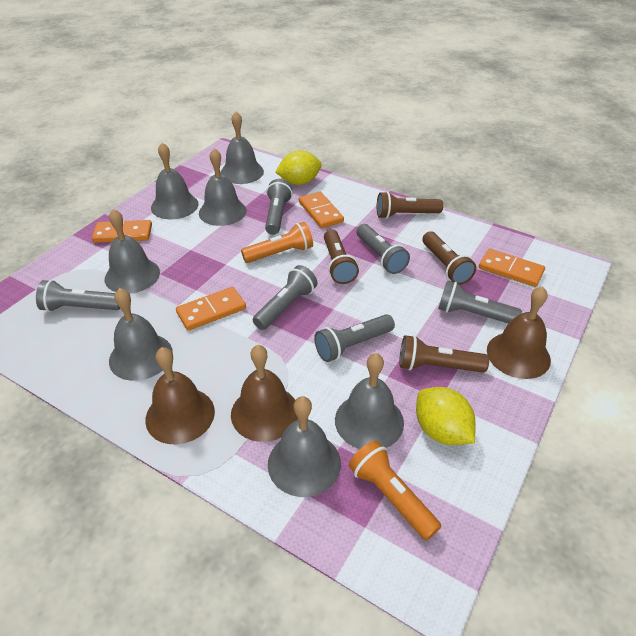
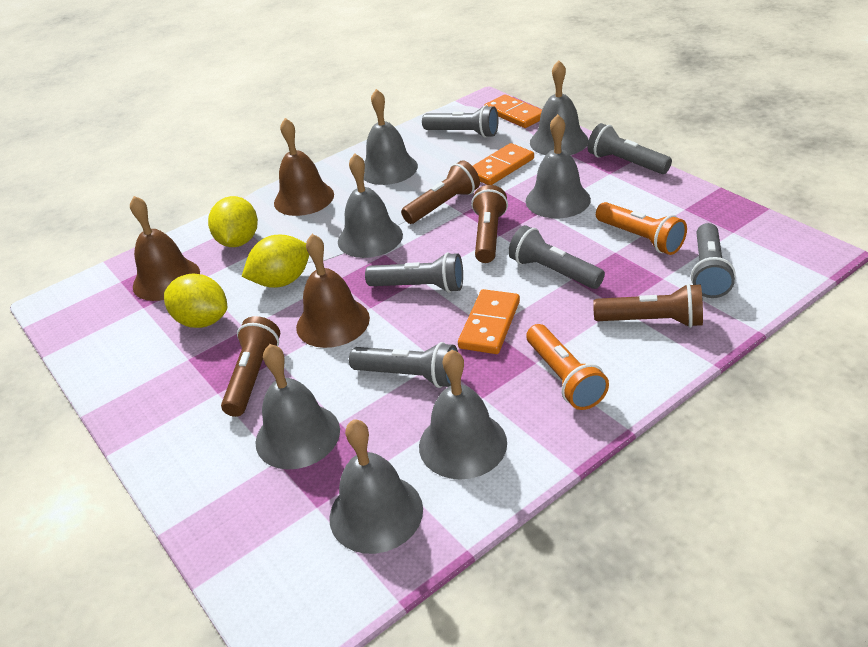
orange domino: [92,220,152,243] [176,287,246,331] [299,192,344,228] [479,249,545,287] = 4 -> [458,289,520,354] [473,143,534,185] [484,94,542,128] = 3
yellow lemon: [276,150,322,185] [416,387,476,445] = 2 -> [164,274,227,328] [208,196,258,247] [242,235,309,288] = 3

